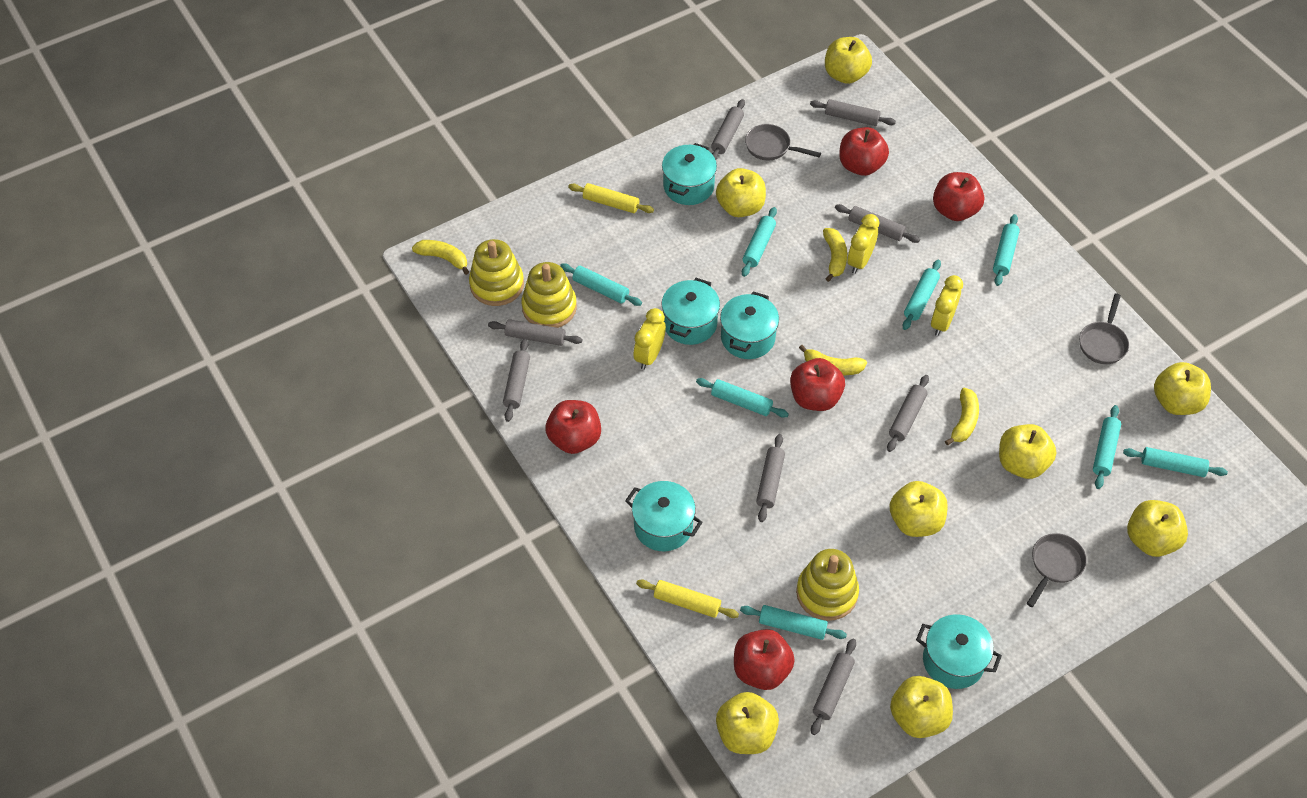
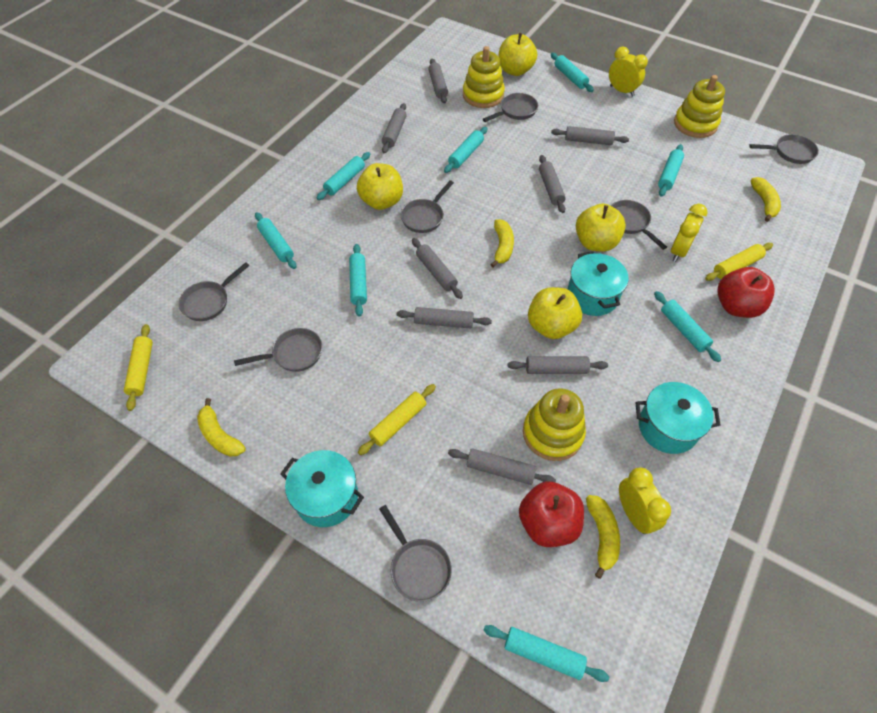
grey pan: [745,124,821,160] [1027,533,1087,607] [1079,293,1129,364] = 3 -> [179,262,250,321] [234,328,322,372] [379,505,452,602] [400,180,454,233] [483,93,538,122] [611,200,667,250] [749,134,819,164] = 7
red apple: [546,400,601,454] [734,629,795,690] [790,358,845,411] [839,127,889,176] [933,172,984,221] = 5 -> [519,481,584,547] [717,267,775,318] = 2
turquoise pot: [625,481,703,551] [661,278,720,345] [662,143,717,205] [720,292,779,359] [916,614,1002,689] = 5 -> [280,450,364,527] [567,251,629,316] [636,382,721,454] = 3
yellow apple: [716,168,766,217] [716,692,779,754] [825,37,872,84] [889,481,948,537] [890,676,953,738] [999,424,1056,479] [1127,500,1188,557] [1154,362,1211,415] = 8 -> [357,163,403,210] [499,33,537,76] [528,287,582,339] [576,204,626,252] = 4
yellow rolling pin: [568,183,654,213] [636,579,739,618] = 2 -> [124,324,153,411] [358,384,436,455] [705,243,773,281] = 3

